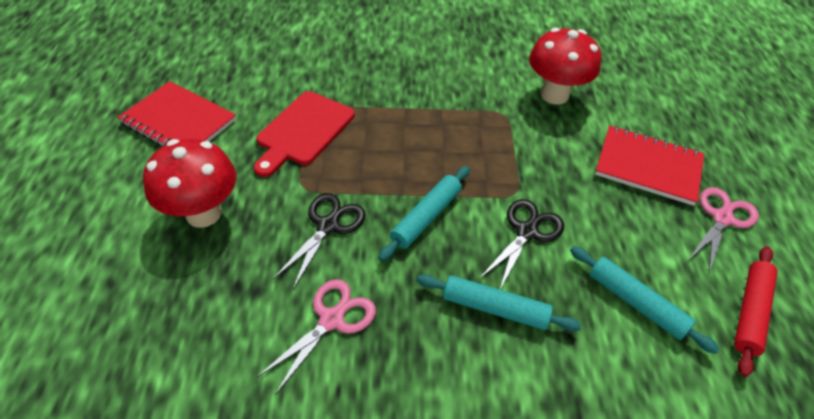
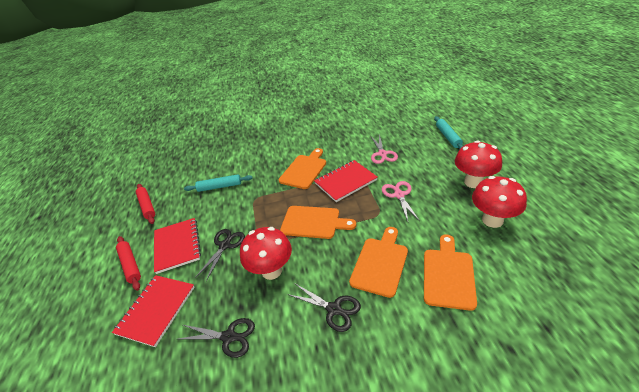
black scissors: [273,193,366,289] [479,199,564,289] = 2 -> [179,318,255,358] [195,229,245,281] [287,283,361,332] = 3
orange cutting board: none = 0 -> [279,148,326,189] [280,206,356,239] [349,227,408,298] [424,234,477,311] = 4
red cutting board: [254,91,355,177] = 1 -> none = 0
red mushroom: [143,139,236,228] [529,28,601,105] = 2 -> [240,227,292,280] [455,141,502,188] [472,176,527,228] = 3
red notebook: [117,81,236,146] [595,126,704,206] = 2 -> [112,275,195,347] [154,218,201,274] [314,160,378,202] = 3
red rolling pin: [734,246,778,377] = 1 -> [116,236,141,291] [136,184,155,224] = 2
turquoise rolling pin: [379,166,470,261] [417,274,581,331] [570,246,720,354] = 3 -> [184,174,253,192] [434,116,463,150] = 2

